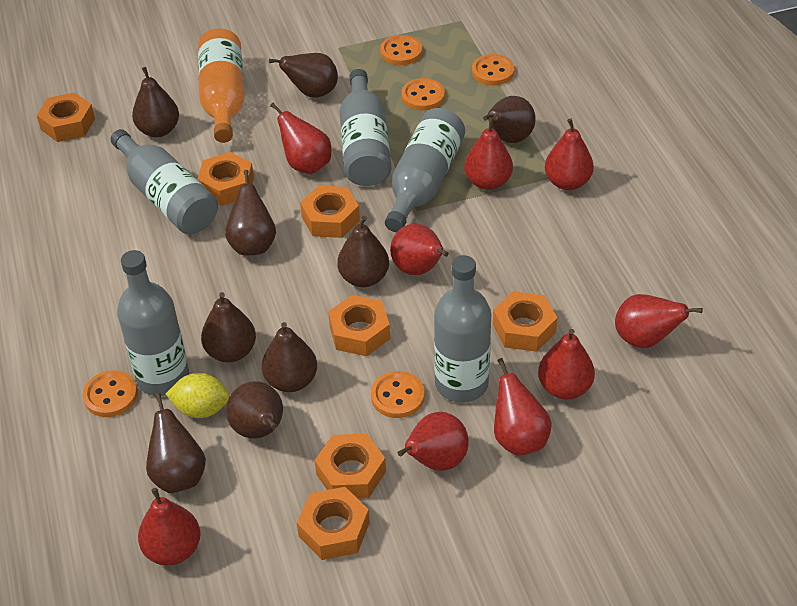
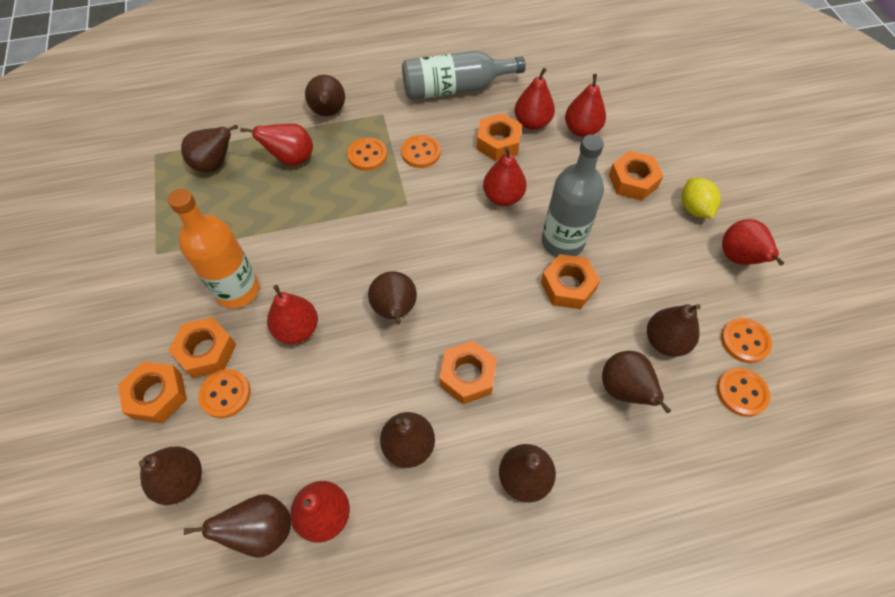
grey bottle: [111,129,218,234] [117,250,189,396] [339,69,391,186] [385,108,465,232] [434,255,491,403] = 5 -> [402,51,526,100] [542,134,604,257] = 2
orange nut: [37,92,95,142] [197,152,254,206] [297,487,370,560] [300,186,360,238] [315,434,386,499] [328,295,390,356] [493,291,557,352] = 7 -> [118,361,187,423] [169,317,236,378] [439,341,497,404] [476,113,522,161] [541,254,600,309] [609,151,664,201] = 6
red pear: [138,488,200,565] [270,103,331,174] [390,224,449,275] [398,412,469,471] [464,117,513,190] [494,358,551,455] [538,329,595,399] [545,118,594,190] [615,294,703,348] = 9 -> [240,124,313,166] [267,285,318,344] [290,481,350,543] [483,147,527,206] [515,68,555,130] [565,74,606,137] [722,219,784,266] = 7

